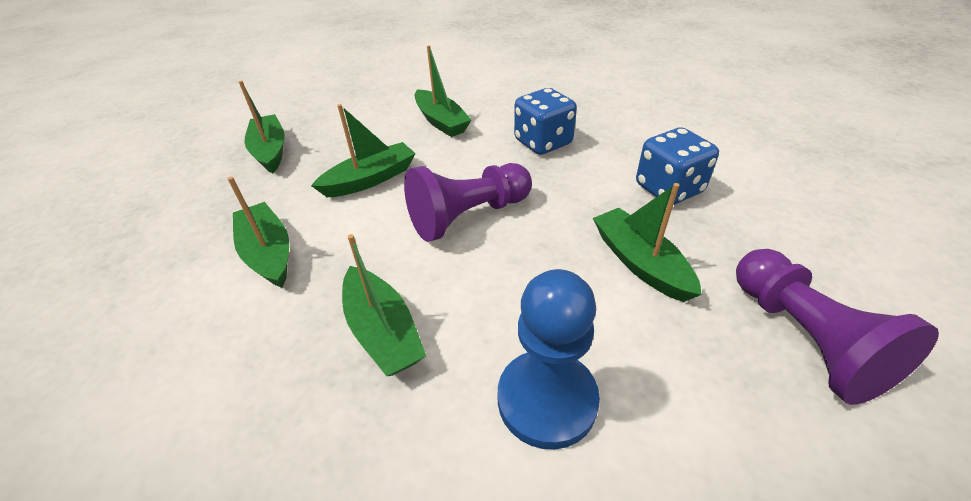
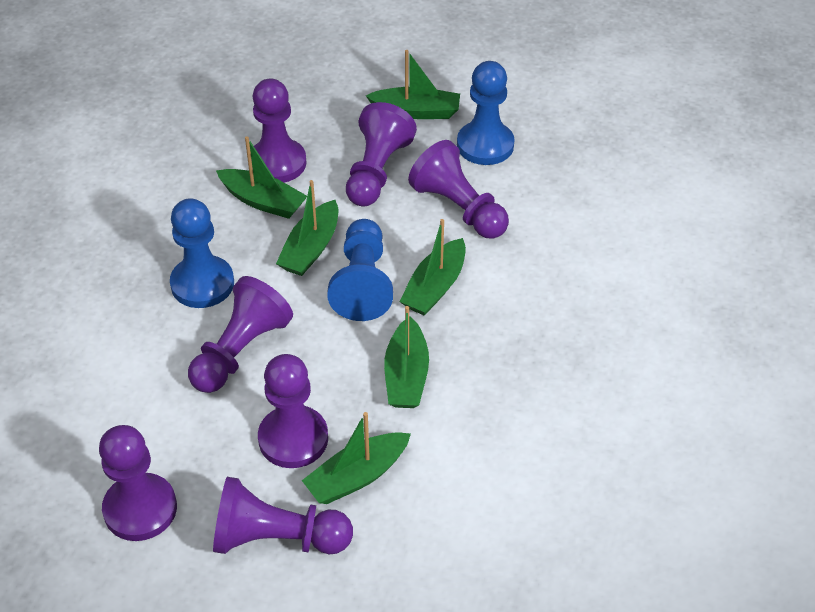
blue dice: [514,88,577,155] [636,127,719,205] = 2 -> none = 0
blue pawn: [498,269,600,450] = 1 -> [170,198,234,308] [327,219,393,321] [457,61,515,165] = 3
purple pawn: [404,163,532,242] [736,249,939,405] = 2 -> [99,425,177,541] [188,276,293,393] [213,477,353,554] [252,79,307,183] [258,354,328,468] [346,102,417,206] [408,140,509,239] = 7

